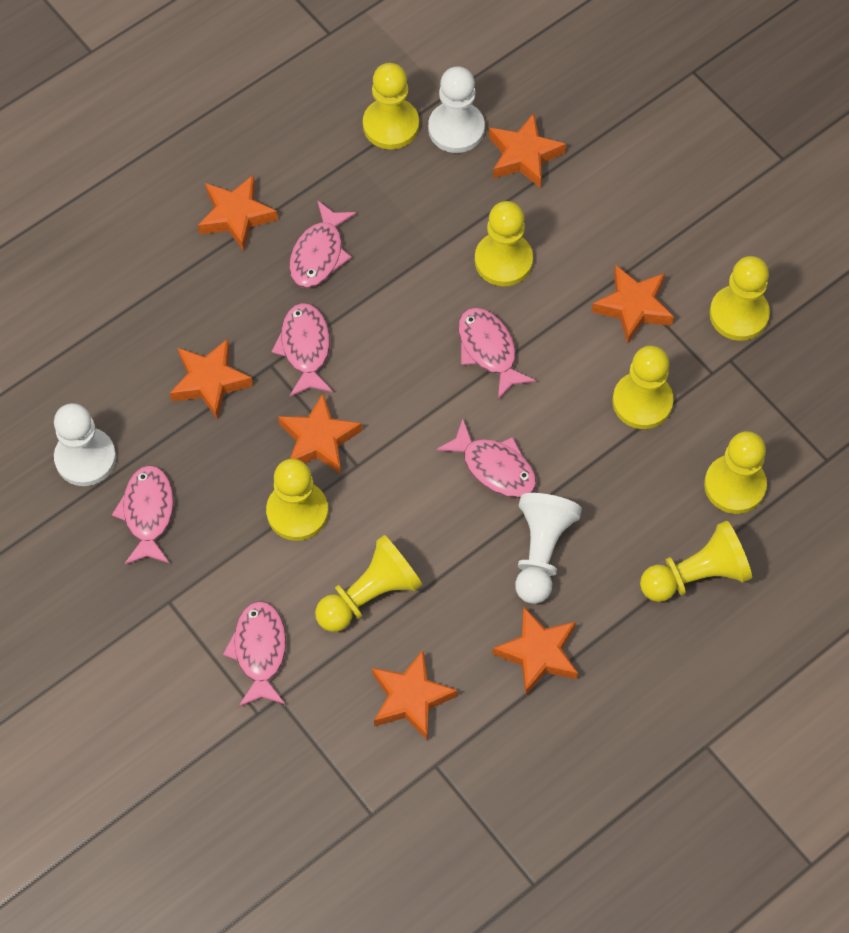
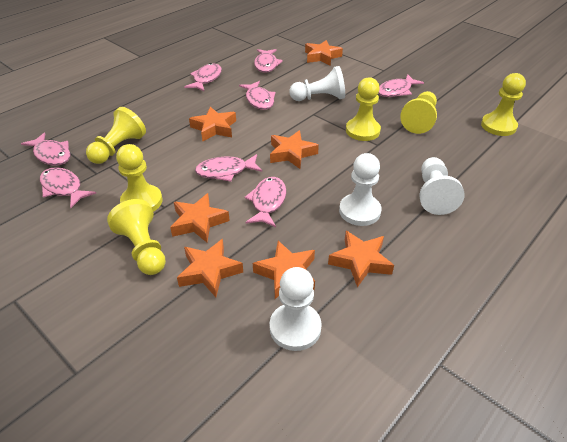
pink fish: [112,465,174,564] [223,601,286,707] [271,303,333,397] [289,200,356,288] [436,419,536,498] [458,308,536,399] = 6 -> [21,133,71,166] [40,167,96,208] [184,63,222,92] [195,154,262,182] [239,81,275,110] [245,177,286,227] [254,49,283,73] [378,74,424,97] = 8
white pawn: [54,403,116,486] [428,66,485,153] [515,493,582,604] = 3 -> [270,267,322,351] [289,66,345,101] [339,153,381,226] [419,157,464,215] = 4
yellow pawn: [266,459,328,541] [315,535,423,632] [363,63,419,149] [475,201,533,286] [612,346,674,429] [640,521,752,602] [704,431,767,514] [709,256,770,341] = 8 -> [86,107,146,164] [107,199,166,275] [116,144,163,212] [346,77,381,141] [400,91,437,134] [481,73,526,136] = 6

